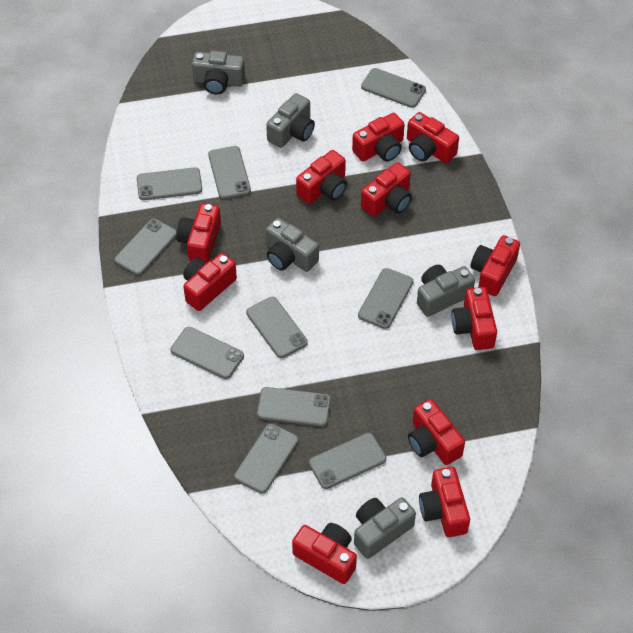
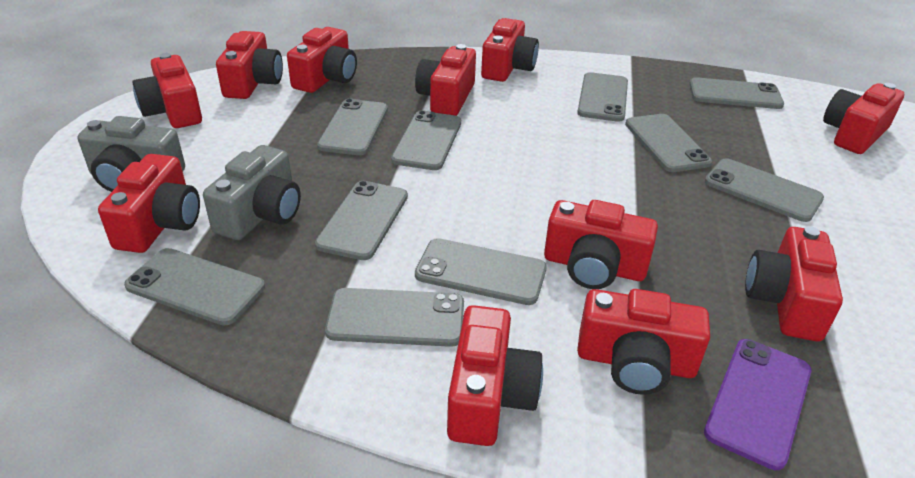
grey camera: [192,51,245,94] [266,93,315,148] [266,218,319,272] [354,497,416,559] [417,265,475,317] = 5 -> [77,116,185,192] [203,145,301,240] = 2
purple phone: none = 0 -> [704,339,811,470] = 1

